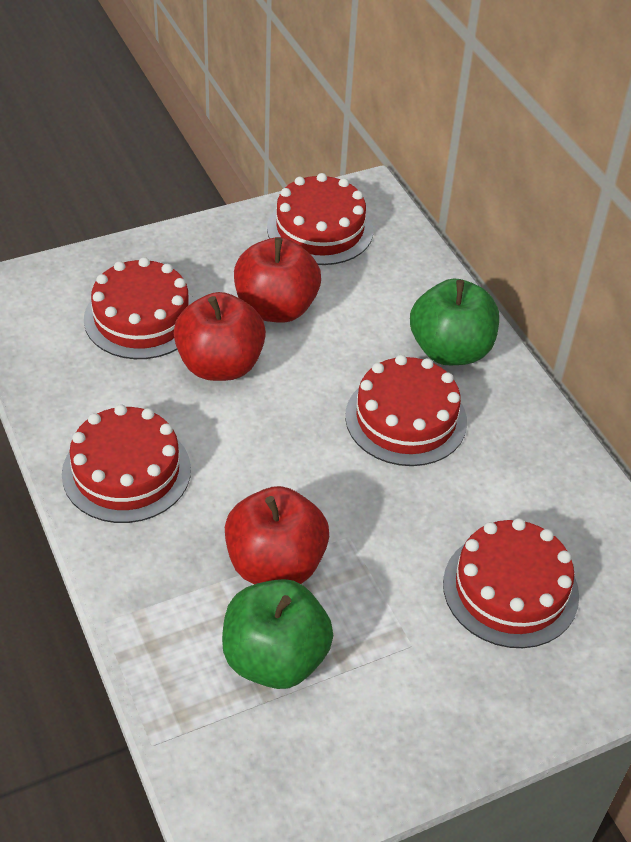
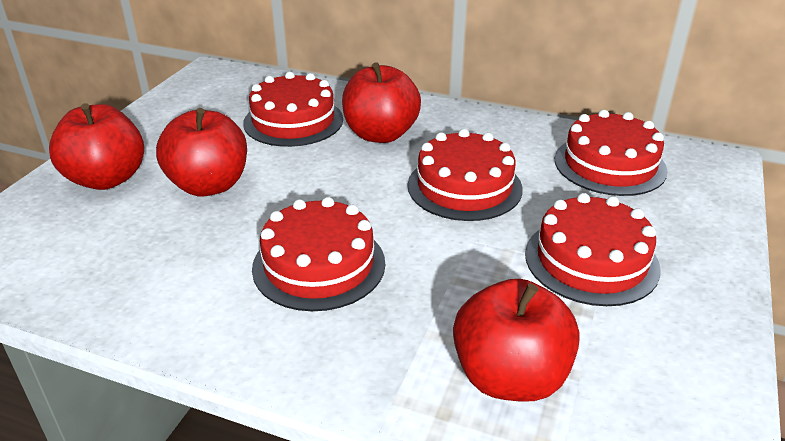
green apple: [222,579,333,689] [410,278,499,365] = 2 -> none = 0
red apple: [174,292,266,381] [225,486,329,584] [234,237,321,323] = 3 -> [49,103,144,190] [156,108,247,197] [342,62,421,143] [453,279,580,402] = 4

